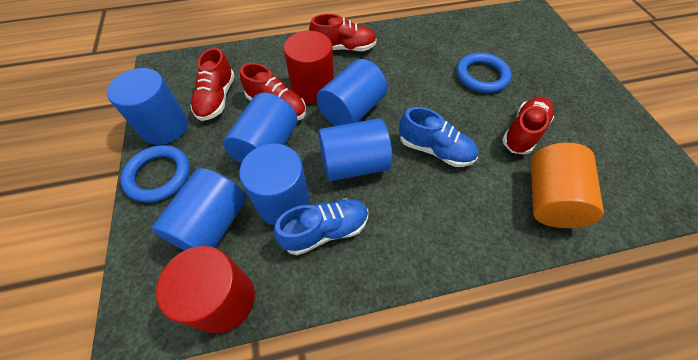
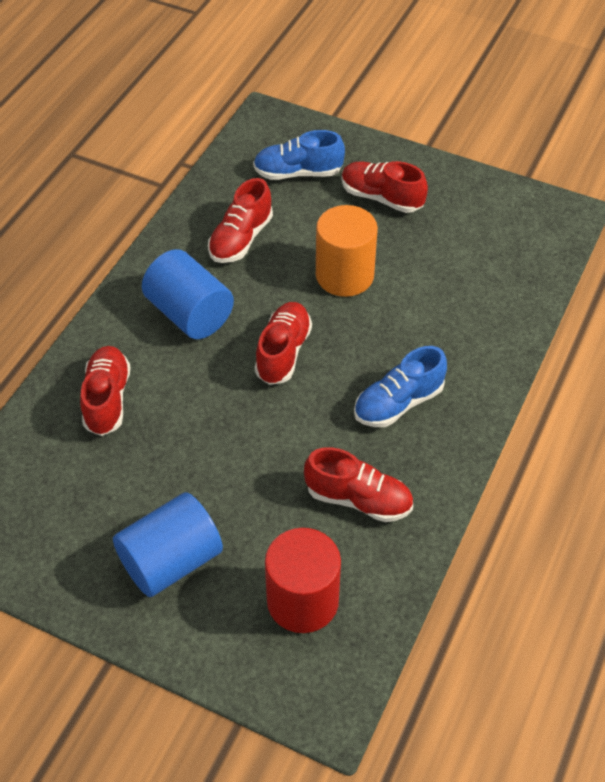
blue cylinder: [107,68,188,145] [151,168,246,251] [223,93,297,163] [239,144,310,225] [316,59,387,126] [318,118,392,181] = 6 -> [113,492,223,597] [142,249,234,339] = 2
blue ring: [120,145,190,202] [456,53,511,93] = 2 -> none = 0
red cylinder: [156,246,255,333] [284,31,334,104] = 2 -> [265,528,341,633] = 1
red shoe: [190,48,235,121] [240,63,306,121] [309,14,377,51] [502,97,554,155] = 4 -> [80,346,131,436] [208,178,273,263] [255,302,312,385] [304,447,413,522] [341,161,428,213] = 5

